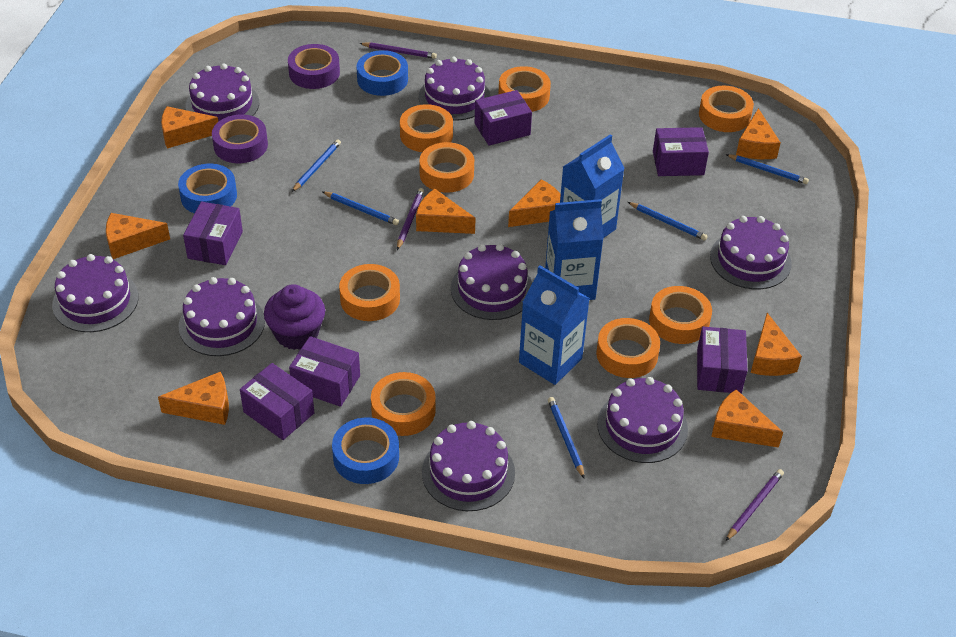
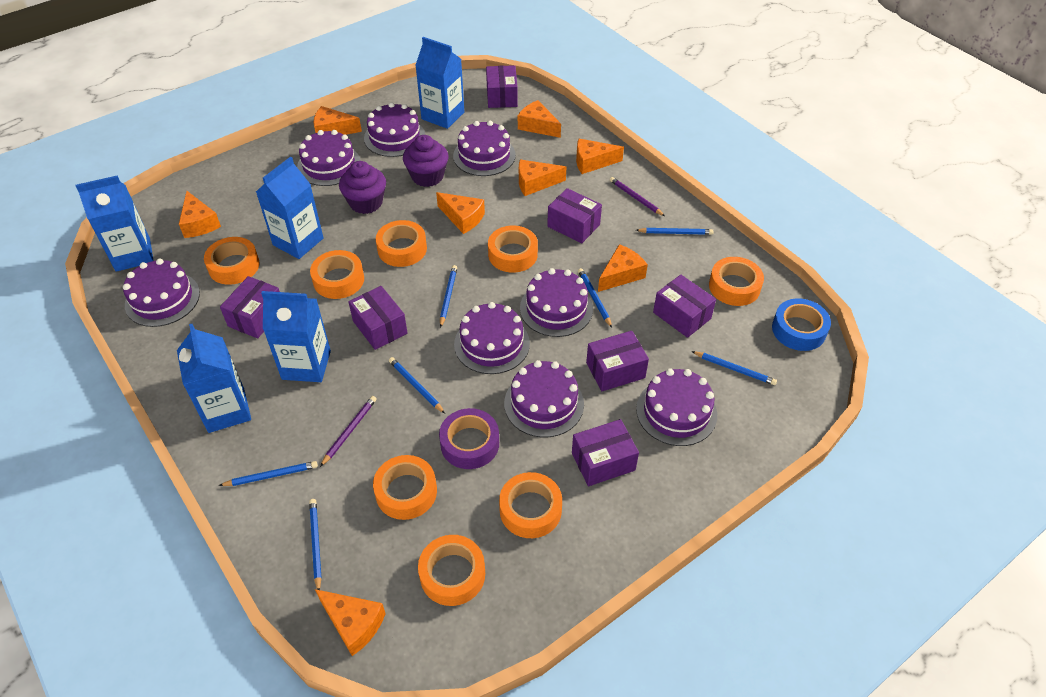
blue carton: [519,265,590,385] [545,199,603,300] [560,134,625,238] = 3 -> [76,175,154,272] [177,324,251,433] [256,157,324,259] [261,291,331,382] [415,37,464,129] = 5
blue pencil: [292,139,341,192] [322,191,399,225] [548,397,584,478] [628,202,707,241] [726,154,809,184] = 5 -> [219,461,318,486] [309,499,322,590] [389,357,445,413] [440,265,457,328] [578,268,612,328] [636,228,714,235] [691,351,777,385] = 7
blue tape: [178,164,237,213] [332,417,399,484] [357,50,408,96] = 3 -> [772,298,831,351] = 1
purple box: [183,202,243,265] [240,363,314,440] [289,336,360,407] [475,90,532,146] [653,127,709,176] [697,326,747,394] = 6 -> [220,276,280,338] [349,286,407,350] [486,65,518,108] [547,188,602,243] [572,419,639,486] [586,331,649,391] [653,275,716,338] = 7
purple cupcake: [264,284,325,350] = 1 -> [339,161,386,214] [403,135,448,187] = 2
purple pencil: [359,42,437,59] [397,188,424,250] [726,469,784,541] = 3 -> [320,396,377,467] [610,177,665,216] = 2
purple tape: [212,114,268,163] [288,44,340,89] = 2 -> [439,408,499,469] = 1

